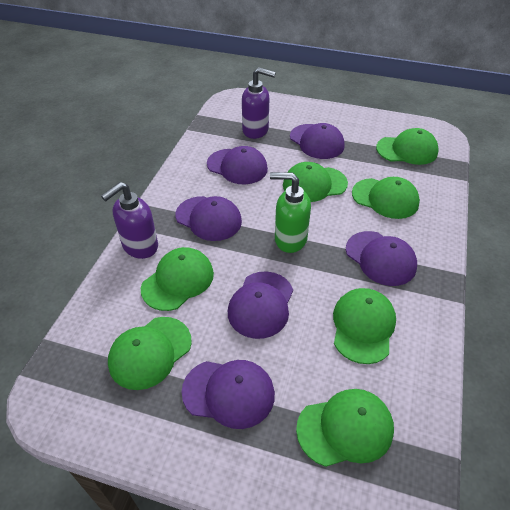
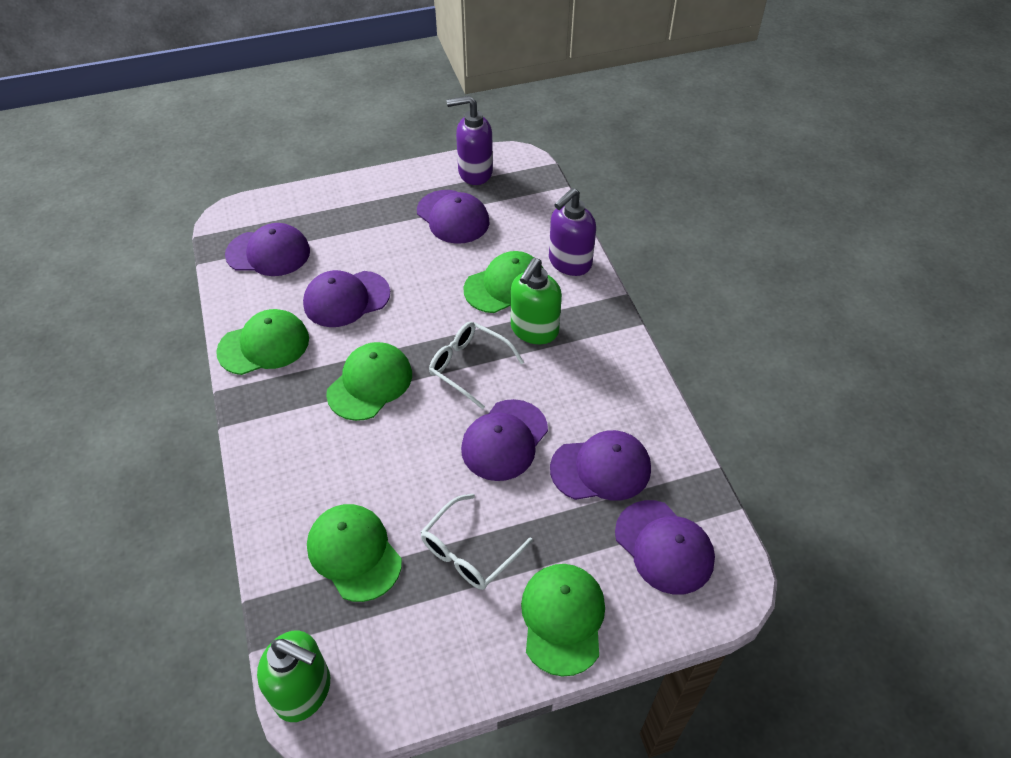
green cap: [108,317,192,390] [141,247,214,311] [283,162,348,202] [296,389,394,467] [333,288,396,364] [352,177,420,219] [376,128,439,165] = 7 -> [216,309,309,375] [307,504,402,602] [326,342,412,421] [463,251,544,313] [521,564,605,676] = 5
green soap dispenser: [270,172,311,253] = 1 -> [257,630,330,722] [511,258,562,344] = 2
white glasses: none = 0 -> [421,494,533,590] [429,322,524,409] = 2

